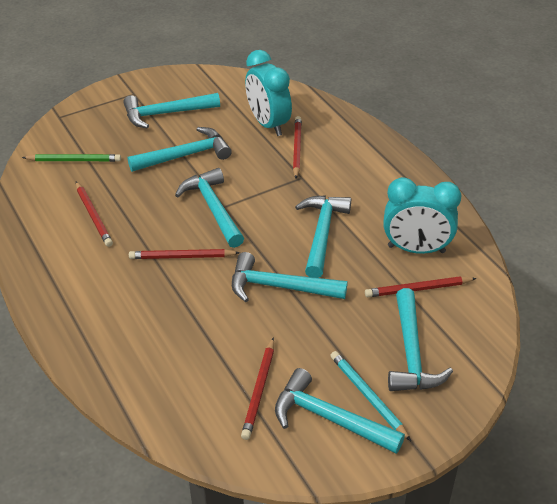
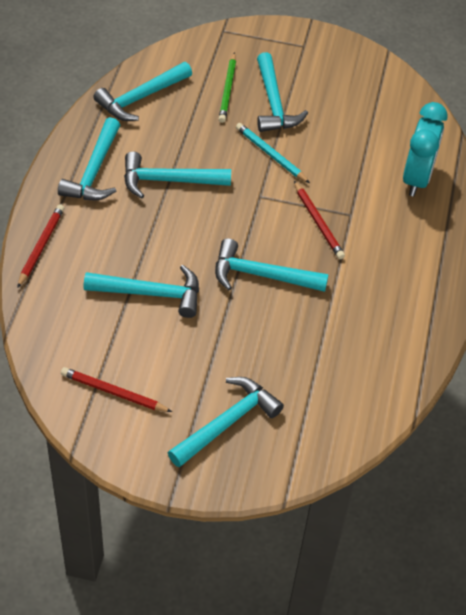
red pencil: [76,181,113,247] [129,249,240,259] [241,337,274,440] [293,116,302,179] [365,276,477,297] = 5 -> [17,204,64,288] [61,367,172,412] [294,181,345,259] = 3
turquoise clock: [245,50,292,136] [383,177,462,254] = 2 -> [403,102,448,196] = 1

